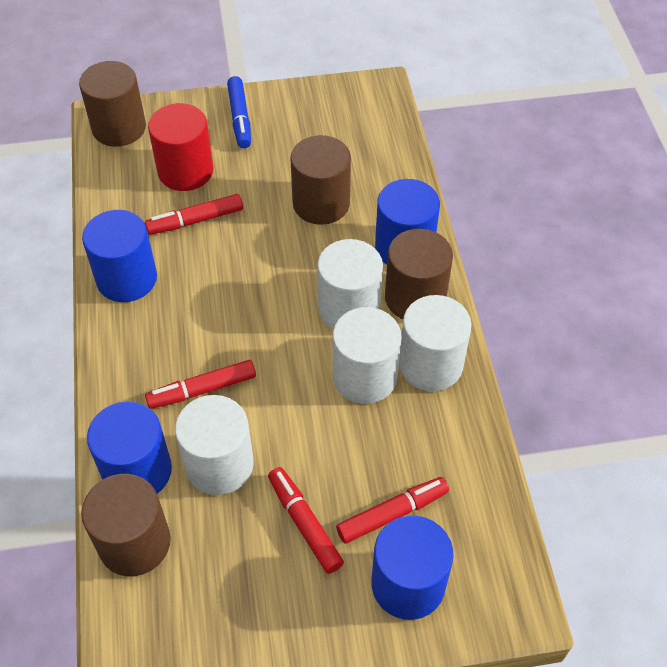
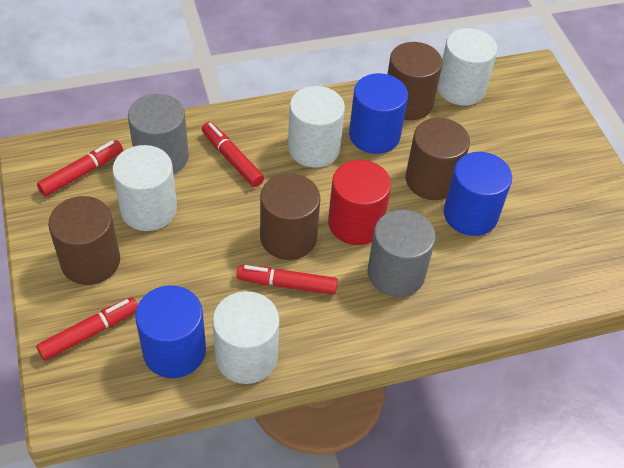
blue cylinder: [82,210,157,302] [87,401,172,494] [372,516,453,620] [375,179,440,264] = 4 -> [135,285,206,378] [349,73,408,154] [444,152,512,236] = 3
blue marker: [227,76,251,148] = 1 -> none = 0
grey cylinder: none = 0 -> [128,94,189,174] [367,209,435,297] = 2

